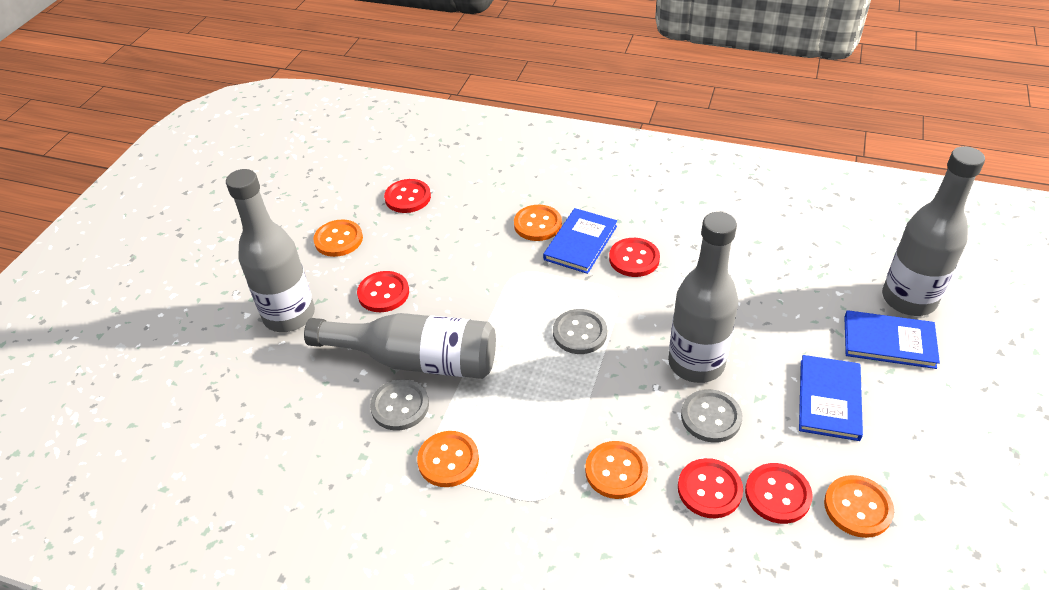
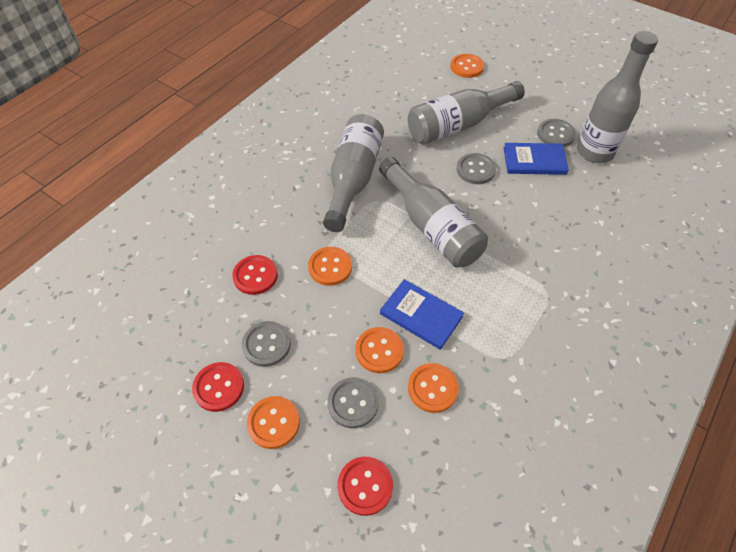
blue book: [543,208,617,274] [799,355,863,441] [844,310,940,369] = 3 -> [380,279,464,350] [503,143,569,175] = 2
grey button: [370,379,429,430] [553,309,607,354] [681,389,742,443] = 3 -> [242,321,291,367] [327,377,379,428] [457,153,496,184] [537,119,576,147] = 4
red button: [357,271,409,312] [384,179,431,213] [609,238,660,277] [678,458,743,518] [745,463,813,524] = 5 -> [192,362,244,412] [232,255,278,295] [337,457,393,516] = 3

